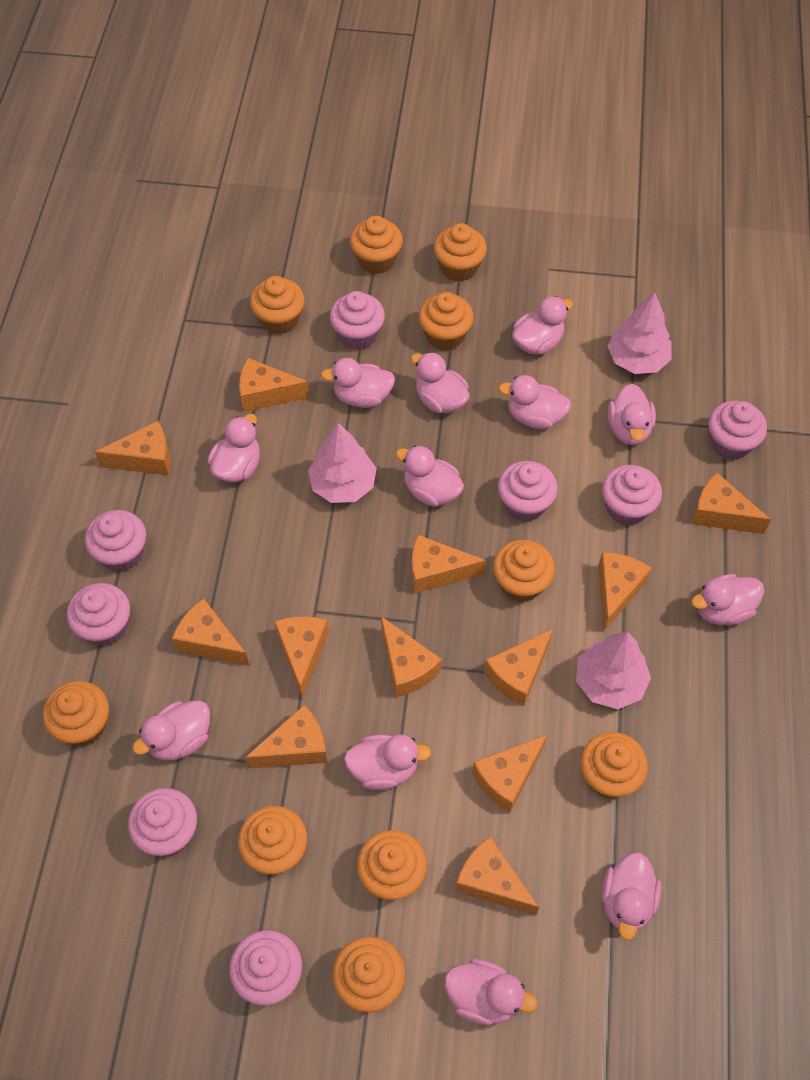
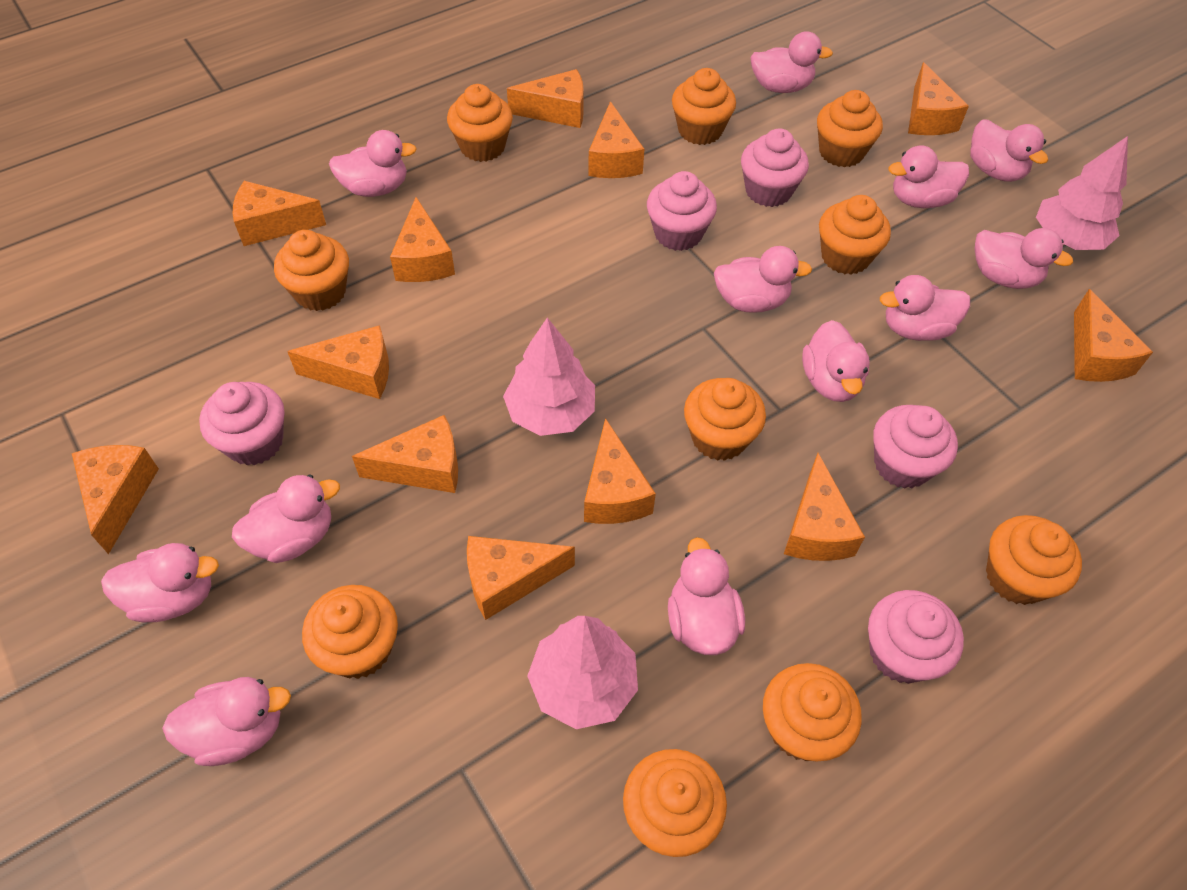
pink cupcake: [67,583,130,646] [85,510,146,572] [128,788,197,856] [229,930,302,1006] [330,291,385,350] [498,461,558,522] [602,465,662,526] [708,401,767,460] = 8 -> [199,382,285,466] [647,171,717,251] [741,128,809,207] [868,590,964,684] [873,405,958,489] = 5

